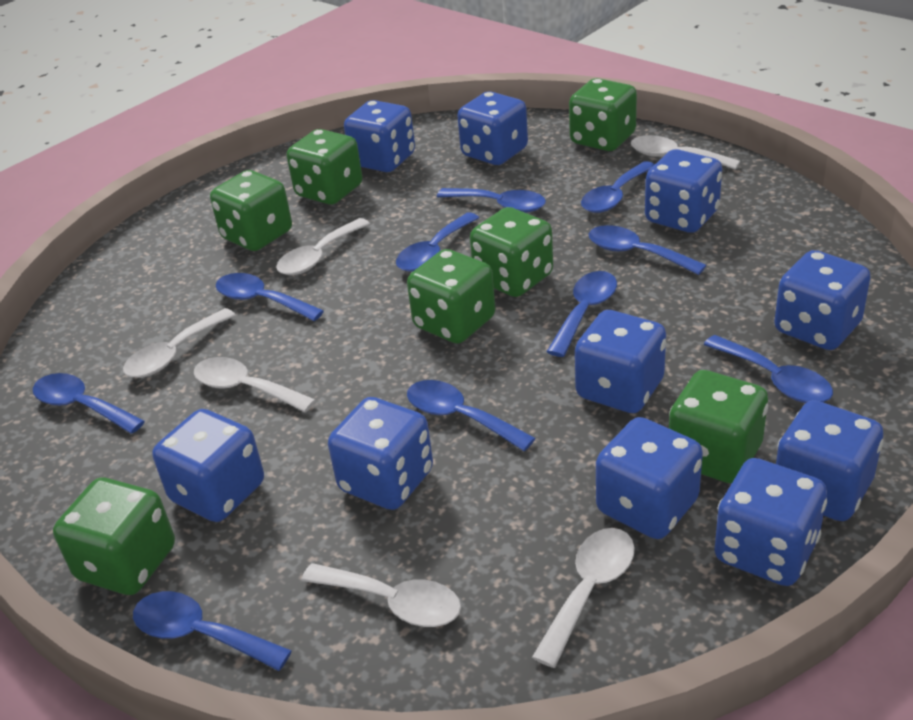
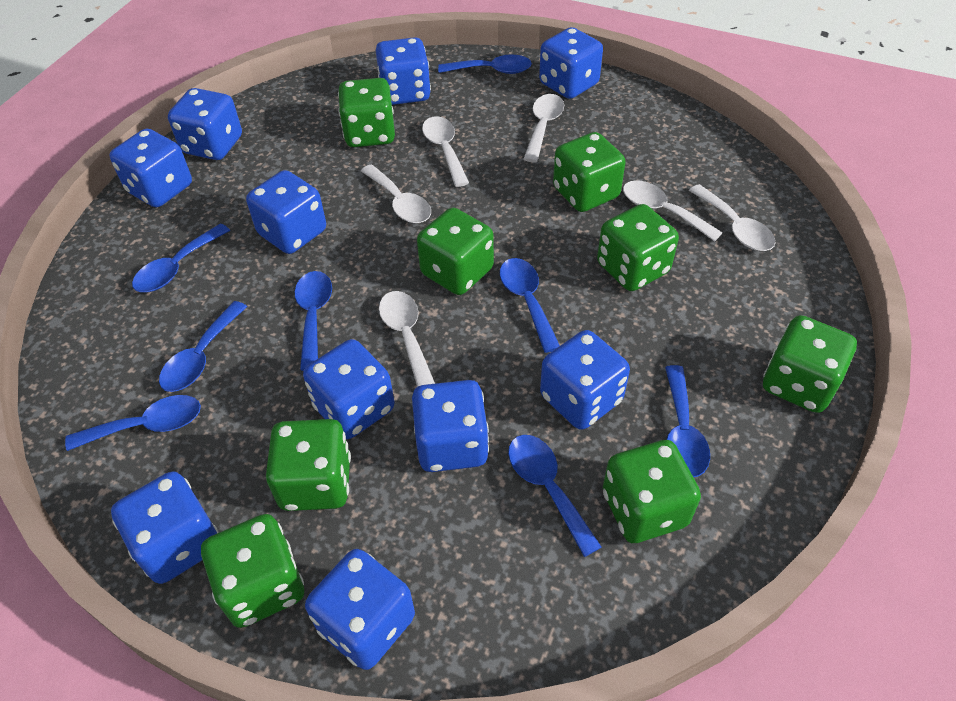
blue spoon: [33,373,145,434] [133,591,292,671] [216,273,324,321] [396,213,479,272] [407,380,536,451] [437,188,546,213] [546,271,617,357] [581,161,655,213] [589,225,706,275] [703,335,833,403] = 10 -> [65,395,201,451] [132,224,230,292] [159,301,247,392] [295,271,332,371] [438,54,532,74] [500,258,560,353] [508,435,601,557] [665,365,710,477] = 8
green dice: [53,478,175,595] [210,170,292,251] [287,129,362,205] [407,249,495,343] [470,207,553,297] [569,78,637,151] [669,370,768,484] = 7 -> [201,514,304,628] [266,419,351,511] [338,78,395,147] [417,208,494,295] [553,132,625,212] [597,204,679,291] [603,440,701,543] [763,315,857,413] = 8

